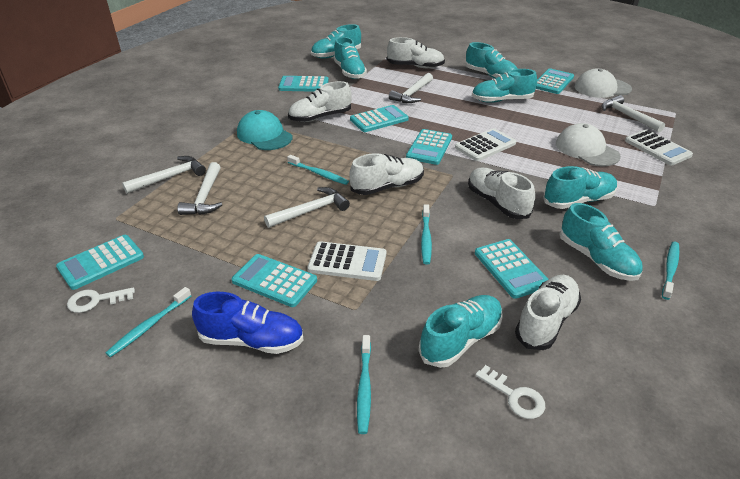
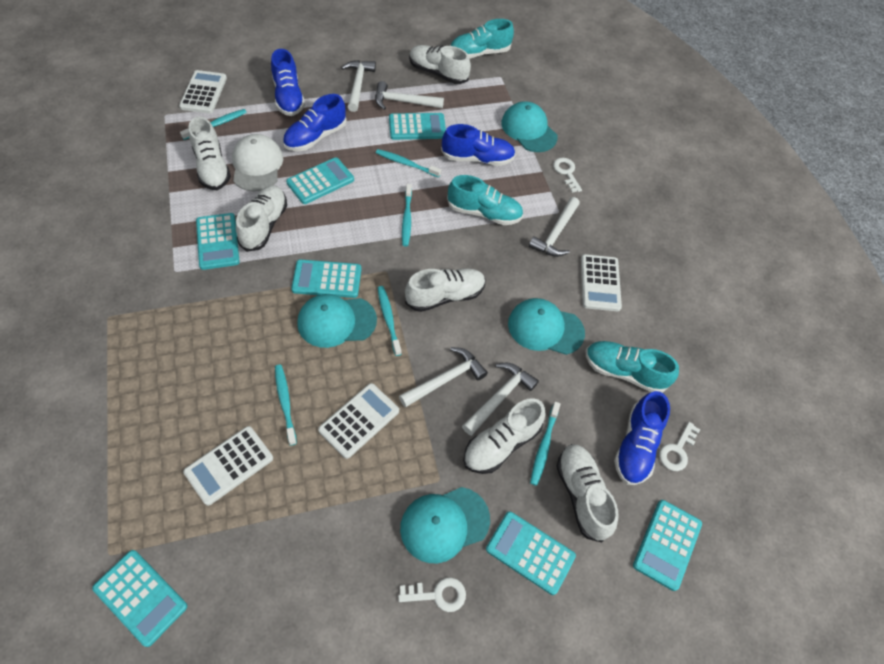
blue shoe: [192,292,304,354] = 1 -> [271,49,305,116] [283,94,347,151] [441,124,515,166] [614,391,670,485] = 4
turquoise cap: [237,110,292,150] = 1 -> [297,294,377,348] [400,487,490,563] [501,101,558,152] [508,298,585,355] = 4
turquoise shoe: [311,24,361,58] [334,37,367,79] [418,295,503,368] [465,42,518,79] [472,69,537,103] [543,166,618,209] [559,203,643,281] = 7 -> [447,175,523,225] [450,19,514,59] [586,341,679,393] = 3
turquoise toothbrush: [106,287,191,357] [287,155,349,185] [357,335,371,434] [421,204,432,265] [662,242,679,300] = 5 -> [180,109,247,140] [275,365,297,446] [376,149,441,177] [378,286,402,356] [402,184,412,247] [530,402,560,486] = 6
white calculator: [307,241,386,281] [455,128,516,161] [625,129,693,165] = 3 -> [179,70,227,113] [183,426,273,506] [318,383,399,459] [581,254,622,311] = 4
white cap: [556,123,620,167] [575,68,632,98] = 2 -> [232,134,283,192] = 1
white key: [67,287,135,313] [475,365,545,419] = 2 -> [398,577,466,612] [553,158,582,193] [659,422,700,471] = 3
white shoe: [288,81,352,122] [349,153,424,195] [387,37,445,68] [468,168,535,219] [515,275,581,350] = 5 -> [188,117,231,190] [236,186,287,252] [405,268,486,312] [409,45,471,84] [463,398,545,474] [557,444,619,542] = 6

